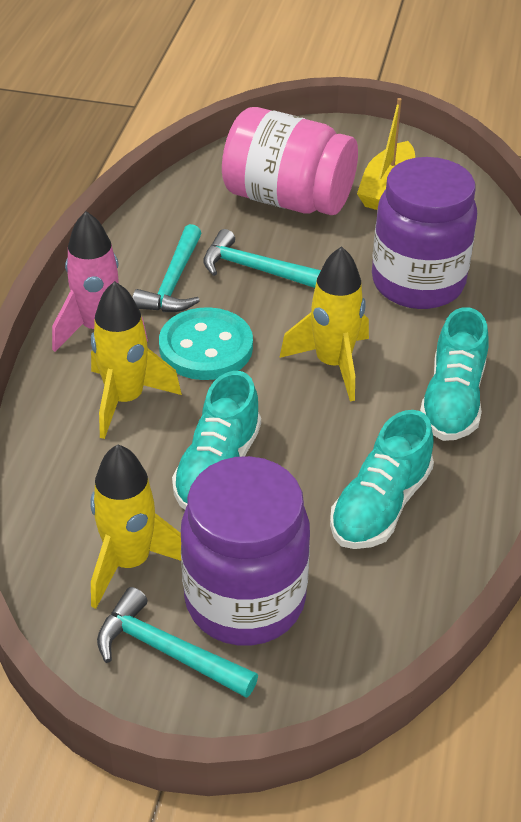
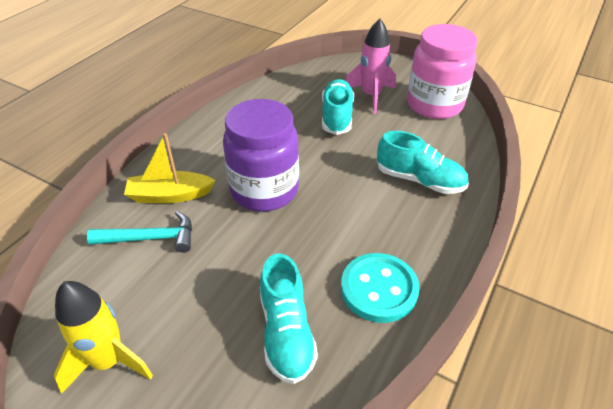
purple jar: [181,456,310,646] [372,157,477,309] = 2 -> [223,99,299,212] = 1
turquoise hammer: [97,587,258,698] [132,224,202,312] [203,229,321,288] = 3 -> [87,211,192,253] = 1
yellow rocket: [91,281,182,439] [91,444,181,609] [279,246,369,402] = 3 -> [54,281,153,394] = 1

